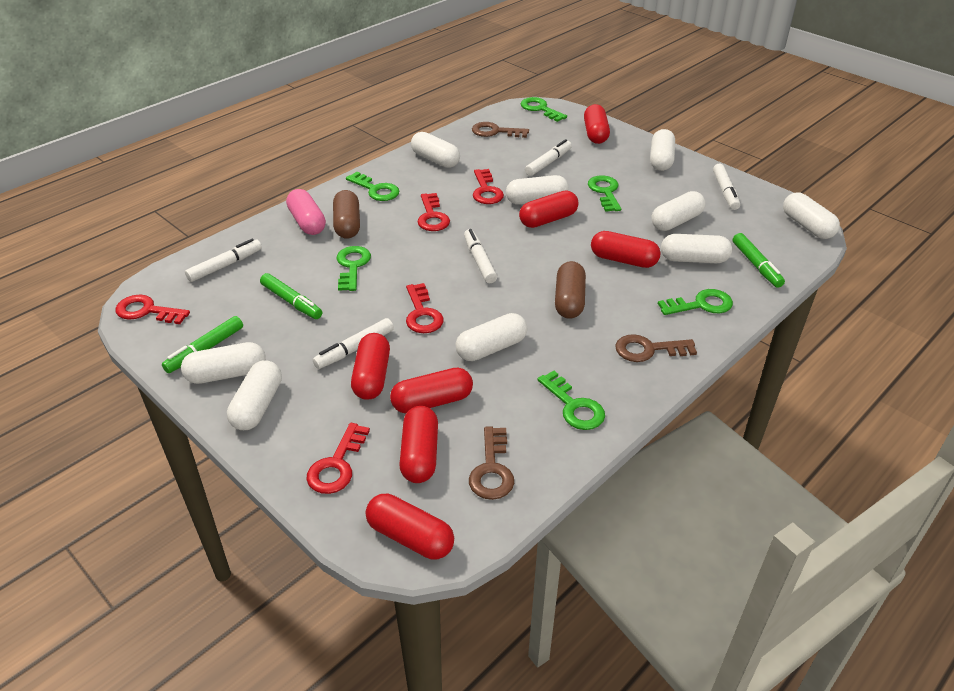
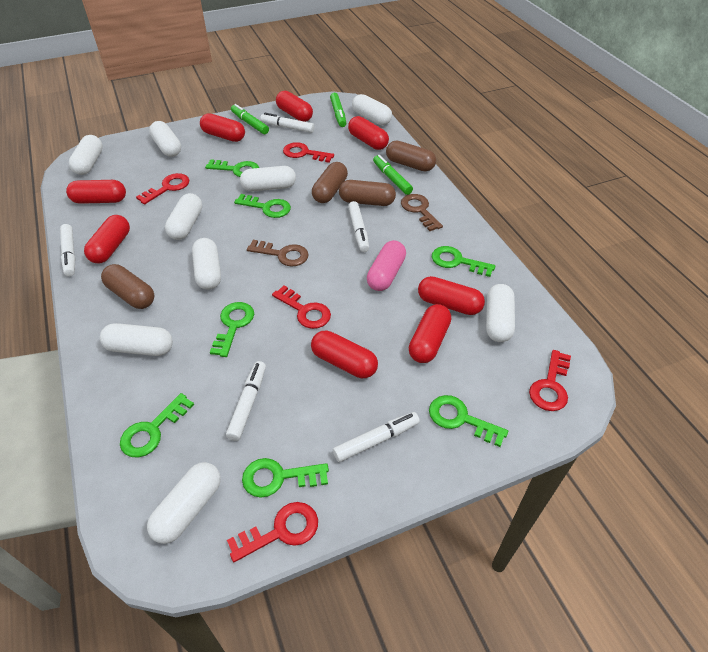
brown capsule: [333,190,360,239] [555,261,586,319] = 2 -> [101,264,154,309] [312,162,348,203] [339,180,396,206] [386,141,436,171] = 4
brown key: [469,426,514,500] [472,122,529,138] [615,334,697,362] = 3 -> [247,240,309,267] [401,194,443,231] = 2
green key: [337,246,371,291] [346,172,399,201] [521,97,567,122] [537,371,605,430] [588,175,621,212] [658,289,733,315] = 6 -> [120,393,194,457] [205,159,259,177] [210,302,254,357] [234,194,291,218] [242,458,329,498] [429,395,508,447] [432,246,495,277] = 7
red capsule: [351,333,390,400] [366,494,454,560] [390,368,473,414] [399,406,438,483] [519,191,579,228] [584,104,610,144] [591,231,661,268] = 7 -> [66,180,126,204] [84,215,130,264] [200,113,245,142] [276,91,313,122] [311,331,378,378] [348,116,389,150] [409,304,451,363] [418,276,485,315] = 8

